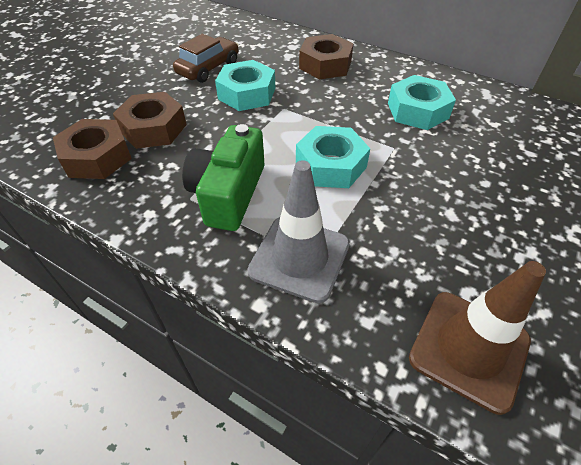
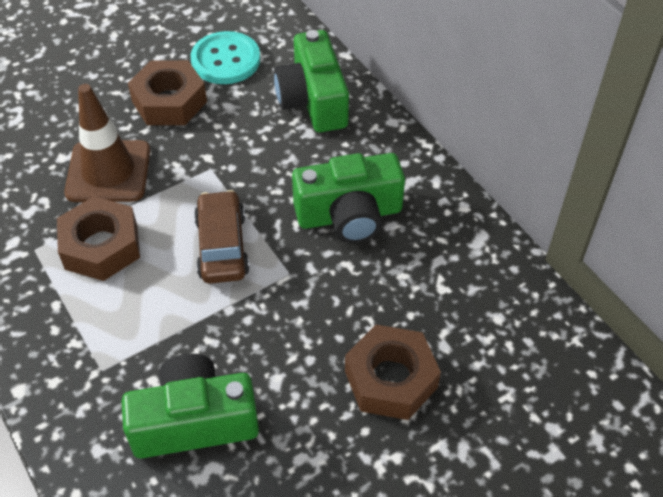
green camera: [182,124,264,231] = 1 -> [121,353,259,458] [274,30,349,132] [292,153,405,243] = 3
grey traffic cone: [248,160,350,303] = 1 -> none = 0
turquoise button: none = 0 -> [191,31,260,84] = 1
turquoise nut: [215,60,276,111] [296,126,370,188] [388,75,456,130] = 3 -> none = 0

